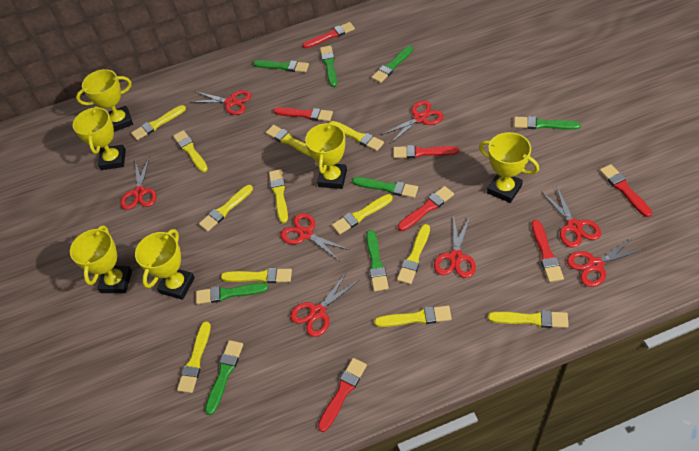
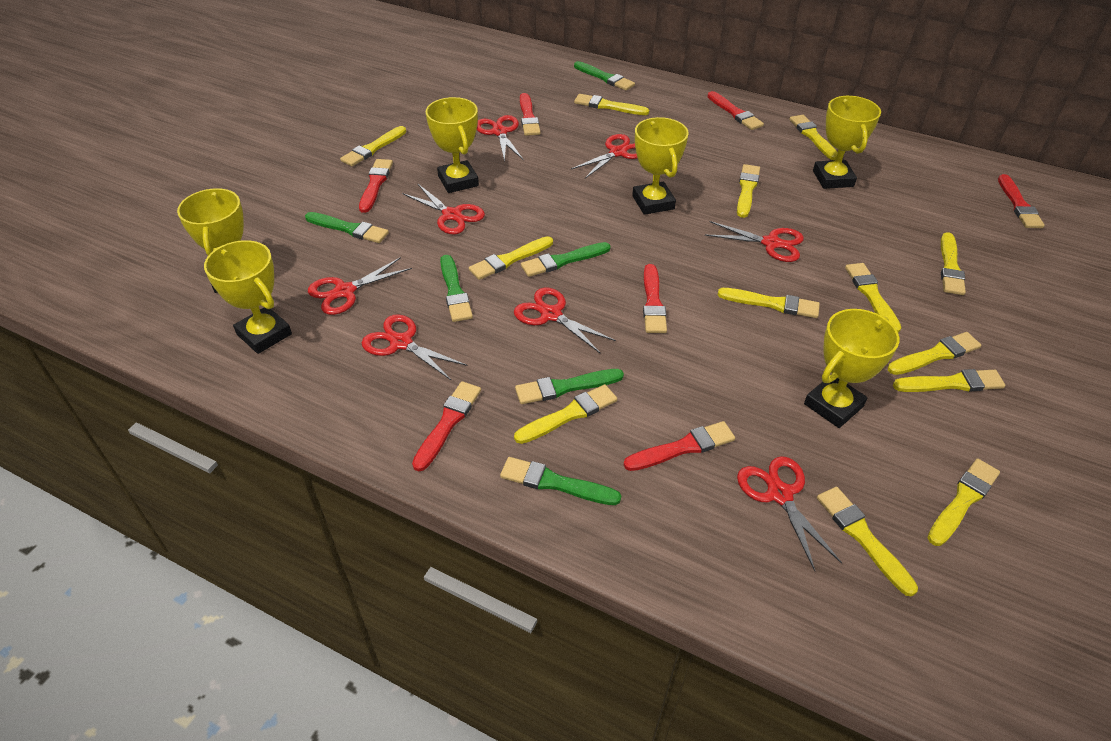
green brush: [196,283,268,304] [205,340,243,415] [253,60,309,72] [320,46,337,87] [352,177,418,198] [366,230,389,292] [371,46,413,83] [514,116,581,130] = 8 -> [305,212,389,243] [440,255,473,322] [500,457,621,505] [515,369,624,404] [521,242,611,277] [574,61,635,91] = 6
yellow brush: [131,105,186,140] [173,130,208,172] [177,321,211,393] [199,185,253,231] [221,268,292,283] [265,125,312,157] [269,169,288,223] [331,121,384,151] [332,194,393,235] [374,306,452,327] [397,224,430,284] [488,310,569,328] = 12 -> [340,126,406,166] [469,236,553,280] [514,384,617,444] [574,94,649,115] [718,288,820,318] [737,164,760,218] [789,115,838,160] [817,487,918,597] [845,263,901,333] [888,332,981,375] [893,369,1005,392] [928,458,1000,546] [941,232,966,295] = 13

